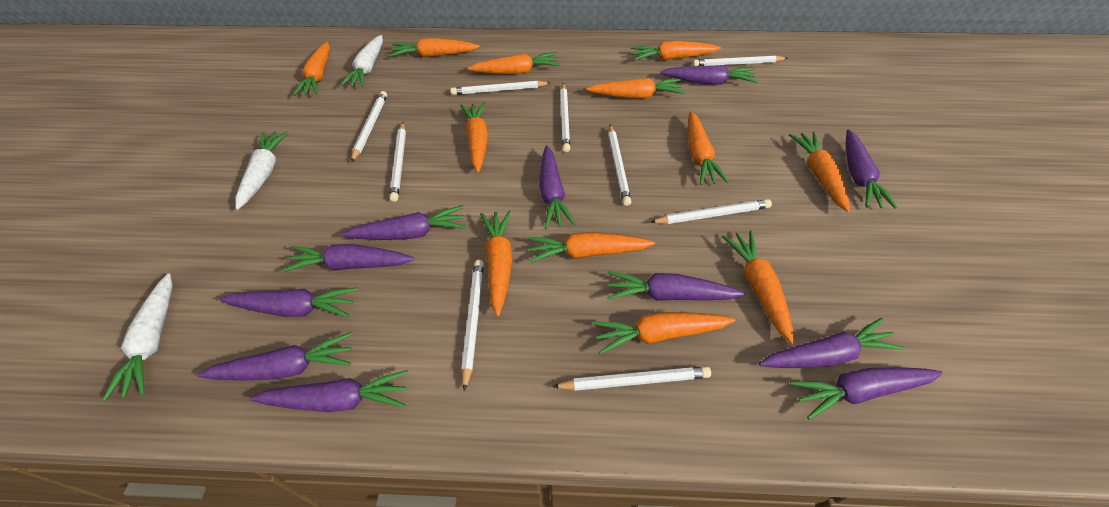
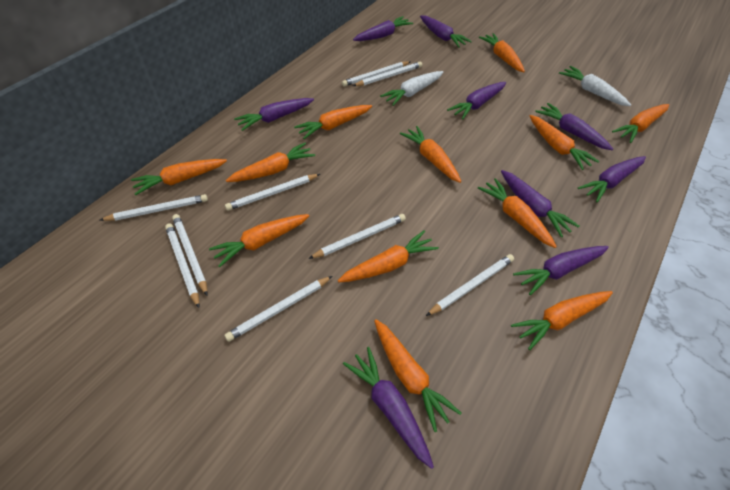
purple carrot: [197,332,352,380] [219,287,357,317] [250,370,408,412] [282,244,414,272] [341,205,466,240] [539,145,576,229] [607,271,745,301] [660,65,758,85] [759,318,905,368] [790,367,943,420] [846,129,897,209] = 11 -> [234,98,314,131] [343,347,434,469] [353,16,413,41] [420,16,472,48] [447,82,506,120] [501,170,579,237] [513,246,609,295] [535,103,613,150] [578,156,646,202] = 9
white carrot: [102,273,173,401] [235,132,289,210] [340,35,383,87] = 3 -> [380,71,443,106] [559,66,631,106] = 2

